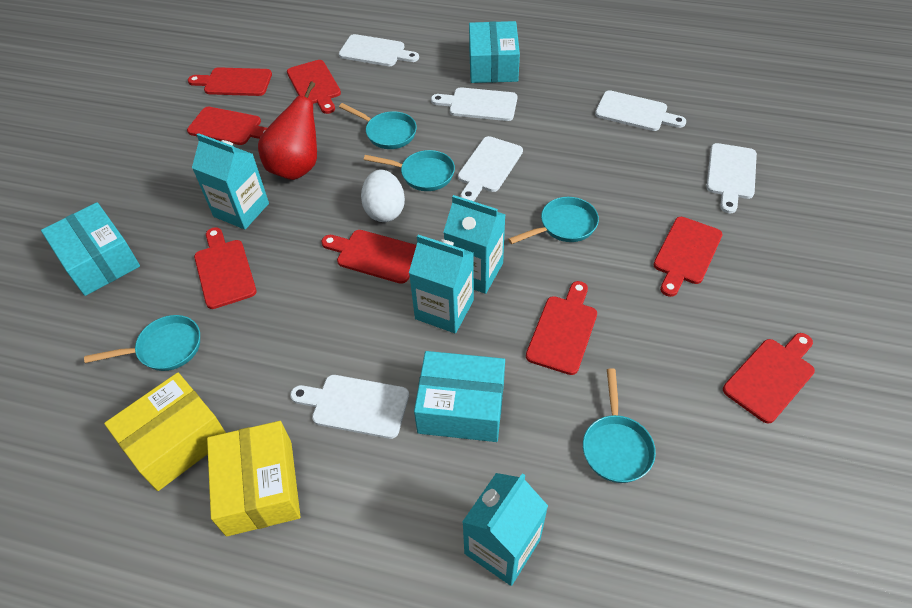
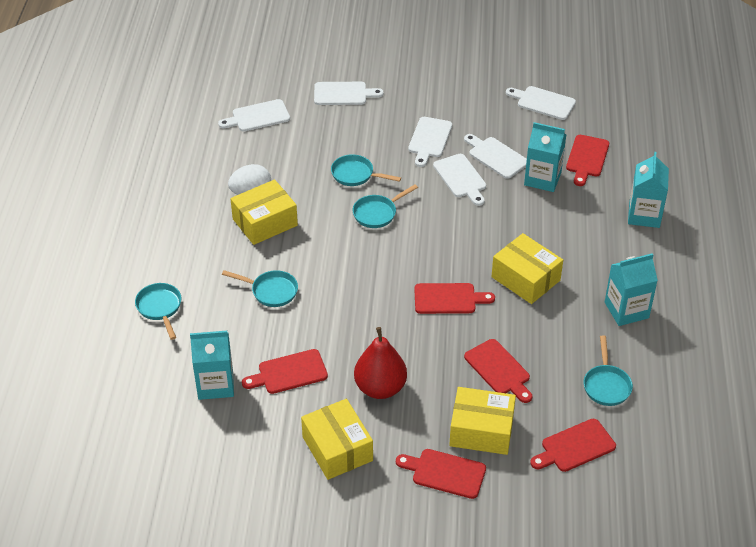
red cutting board: [187,107,267,145] [188,67,272,96] [194,227,257,309] [287,60,341,114] [321,230,416,284] [526,281,597,375] [653,217,722,297] [723,333,815,424] = 8 -> [242,349,328,394] [396,449,486,499] [414,283,495,314] [464,339,532,403] [530,419,616,472] [566,135,609,186] = 6
turquoise box: [41,202,140,296] [414,351,505,442] [469,21,520,83] = 3 -> none = 0
yellow box: [104,372,226,491] [207,421,301,537] = 2 -> [230,179,298,245] [301,399,373,480] [449,387,516,455] [491,233,563,304] = 4

